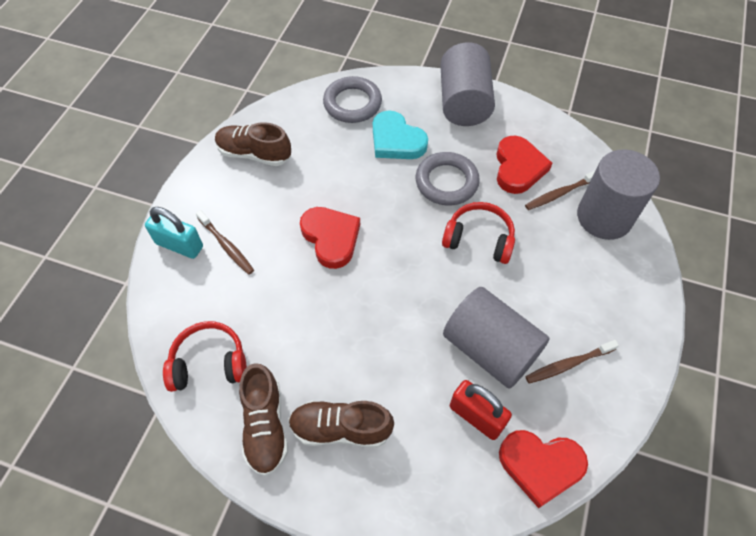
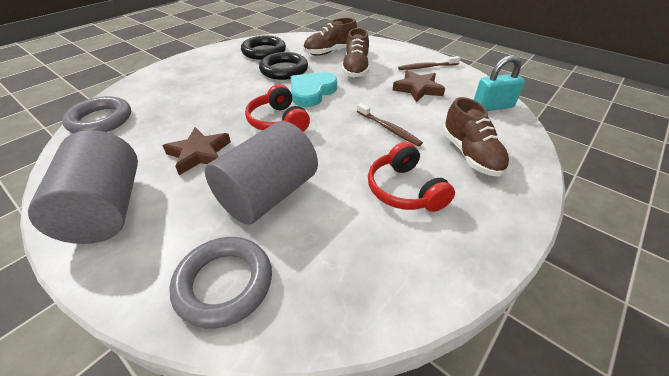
black ring: none = 0 -> [241,35,286,60] [259,52,308,80] = 2
brown star: none = 0 -> [162,127,231,175] [393,70,445,102] = 2
brown toothbrush: [196,210,254,275] [525,171,595,210] [525,340,619,384] = 3 -> [357,103,423,146] [398,56,461,70] = 2
grey cylinder: [440,42,495,126] [443,287,550,389] [577,149,660,240] = 3 -> [28,130,138,244] [205,121,318,225] = 2
red heart: [300,207,360,269] [496,136,552,194] [499,430,588,508] = 3 -> none = 0
red padlock: [450,380,512,440] = 1 -> none = 0

